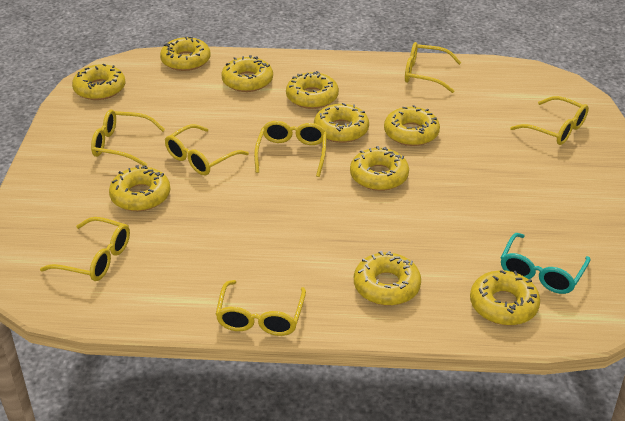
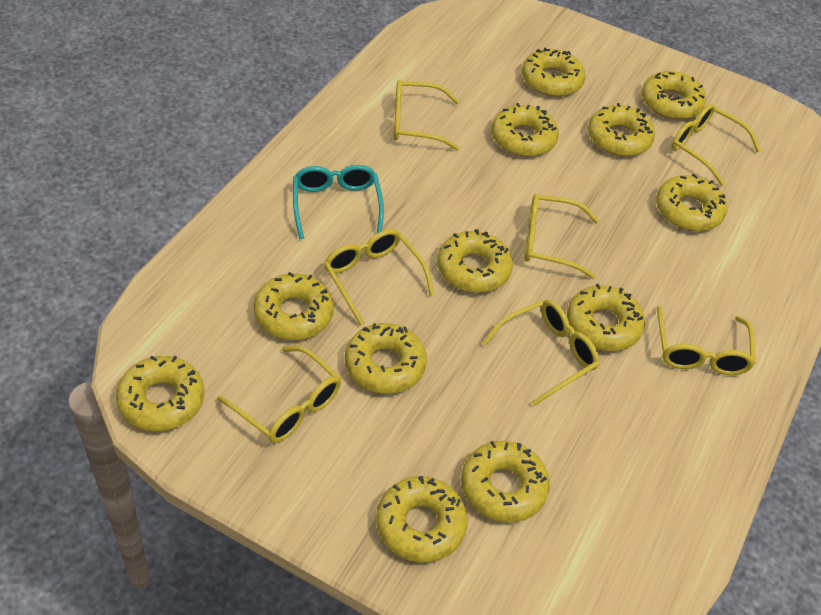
yellow donut: [72,64,126,100] [109,165,170,211] [160,37,211,71] [221,55,273,92] [286,71,339,109] [314,103,369,143] [350,146,409,191] [354,251,421,306] [384,105,440,146] [470,270,540,325] = 10 -> [116,356,204,431] [254,272,334,340] [345,323,427,394] [376,476,468,562] [437,229,513,293] [461,441,550,522] [491,103,559,157] [522,47,586,97] [567,284,645,351] [588,103,655,156] [642,71,706,120] [656,174,727,231] = 12

